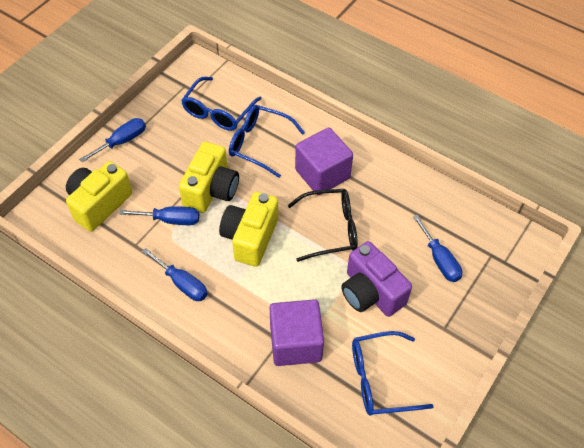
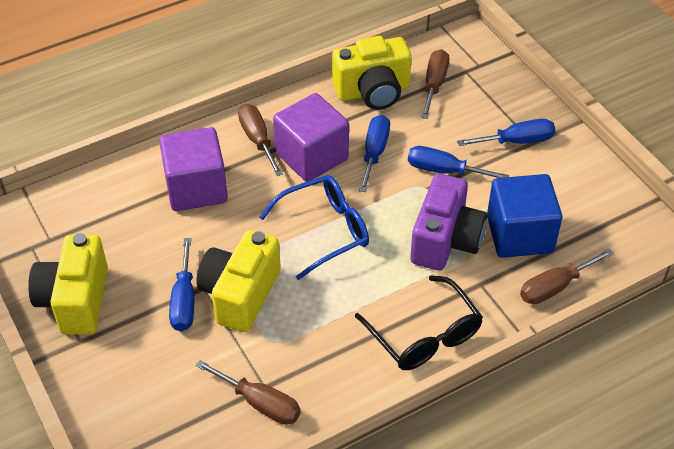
blue cube: none = 0 -> [487,174,562,258] = 1
blue glasses: [181,77,262,131] [229,105,305,178] [352,331,434,416] = 3 -> [259,175,369,280] = 1
brown screwdriver: none = 0 -> [196,360,301,425] [238,104,283,176] [421,49,449,119] [520,249,614,304] = 4

